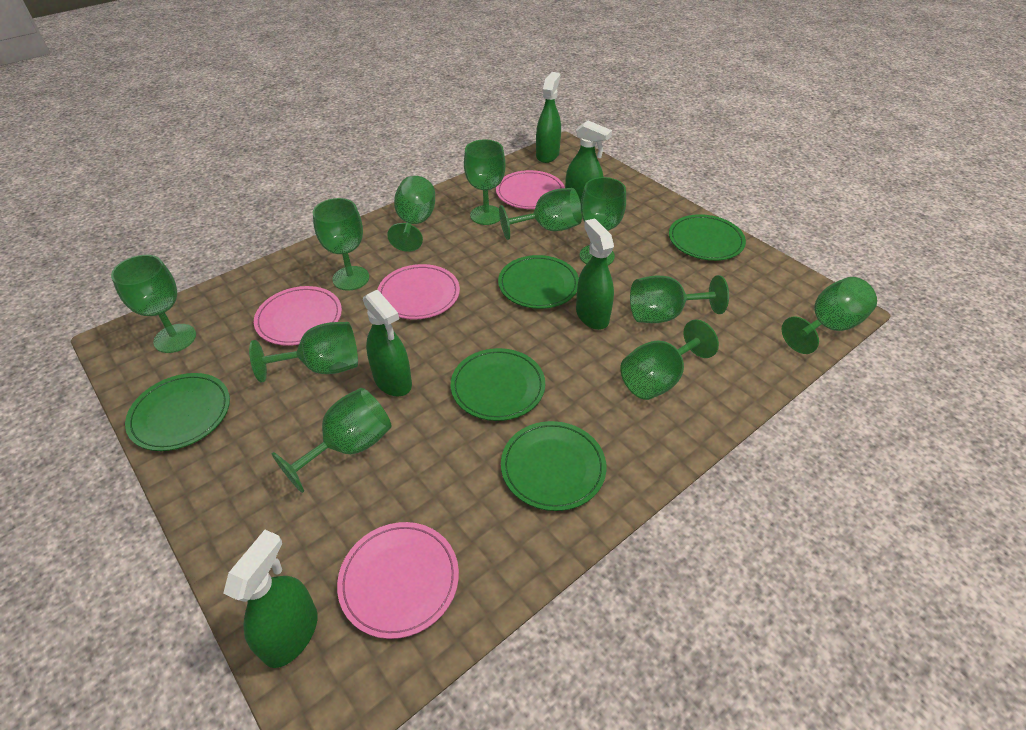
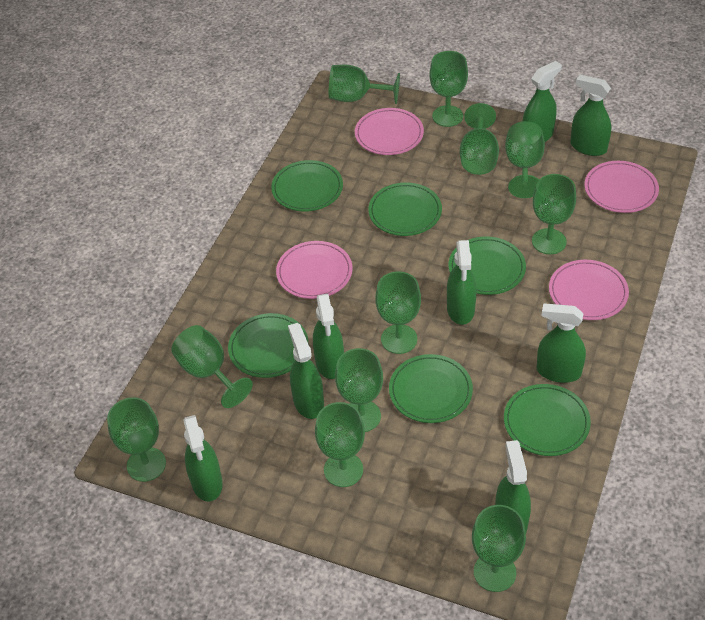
green plate: [125,373,230,451] [451,348,545,421] [498,255,579,309] [501,421,606,511] [669,214,746,261] = 5 -> [228,313,309,378] [271,160,343,212] [368,183,442,236] [389,354,473,423] [449,237,526,295] [504,384,591,456] = 6
green spray bottle: [223,530,318,668] [363,289,412,397] [536,72,561,163] [565,120,612,203] [576,218,614,330] = 5 -> [183,415,223,502] [288,323,324,419] [313,294,344,379] [447,240,476,325] [495,440,531,532] [523,61,562,142] [537,303,586,383] [570,75,611,156] = 8

